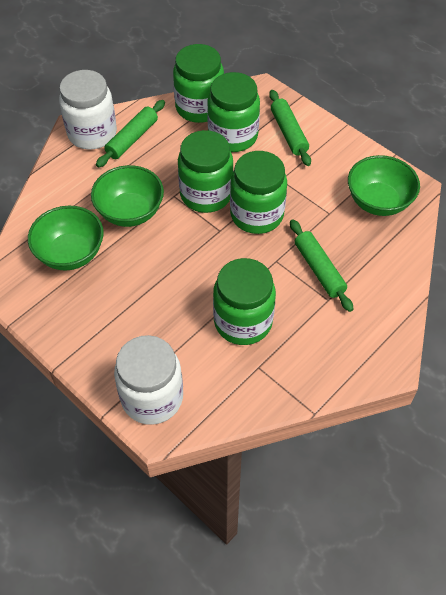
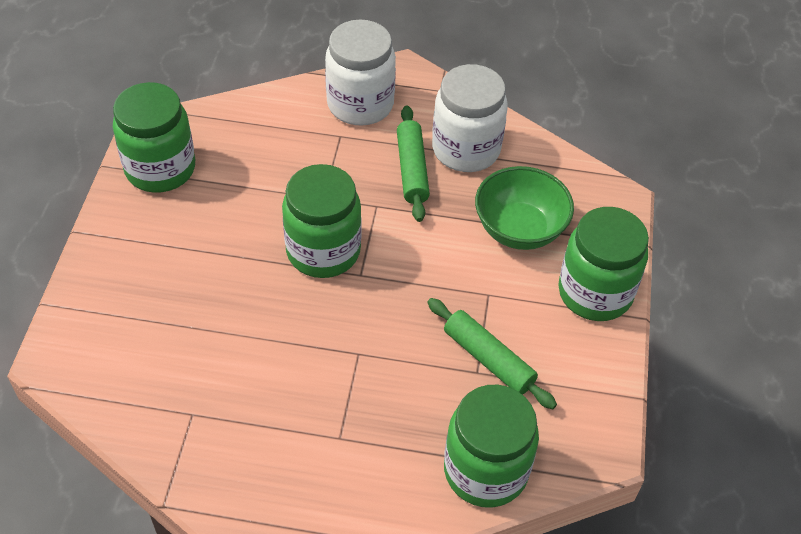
green bowl: [28,206,104,271] [91,165,164,227] [348,155,420,216] = 3 -> [475,166,574,250] = 1
green jar: [173,44,224,123] [178,130,233,213] [207,72,260,152] [213,258,276,345] [230,151,287,234] = 5 -> [113,82,195,193] [282,164,362,278] [444,385,539,508] [558,207,649,321] = 4
green rolling pin: [96,100,165,168] [269,90,311,166] [290,219,353,312] = 3 -> [397,105,430,222] [427,298,557,409] = 2

